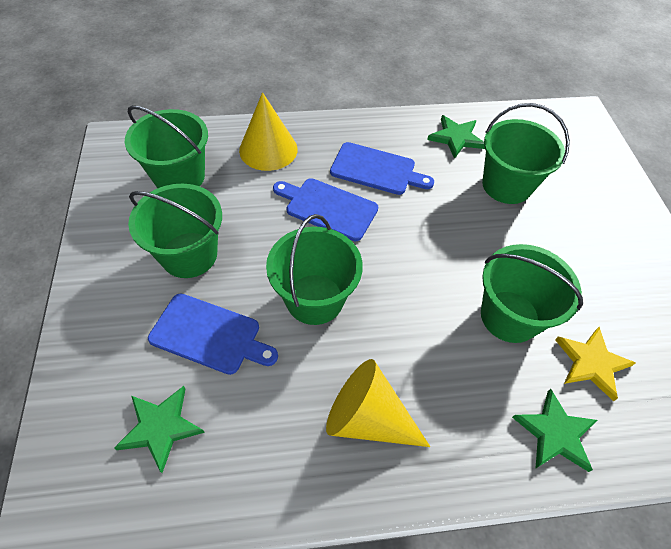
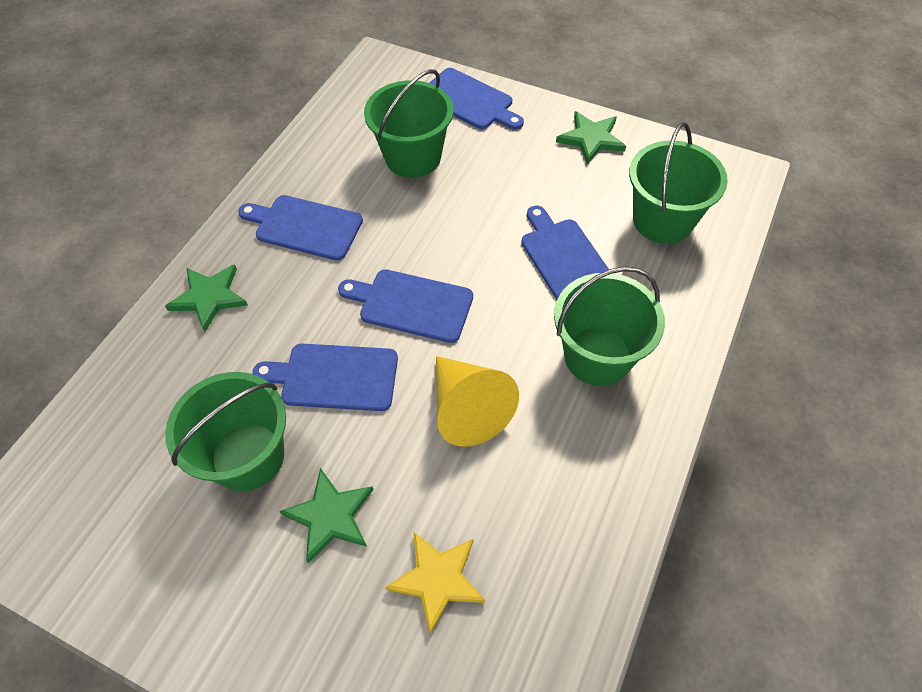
blue cutting board: [148,293,278,375] [273,178,378,241] [330,142,434,195] = 3 -> [238,195,363,261] [253,344,398,411] [338,269,473,343] [429,68,524,130] [521,205,609,300] = 5
green bucket: [125,105,208,188] [128,184,222,278] [266,214,363,325] [481,244,583,343] [482,103,570,204] = 5 -> [165,372,286,491] [364,69,453,178] [554,266,665,386] [629,122,728,244] = 4
yellow cone: [239,92,298,171] [326,359,430,447] = 2 -> [436,356,519,447] = 1

